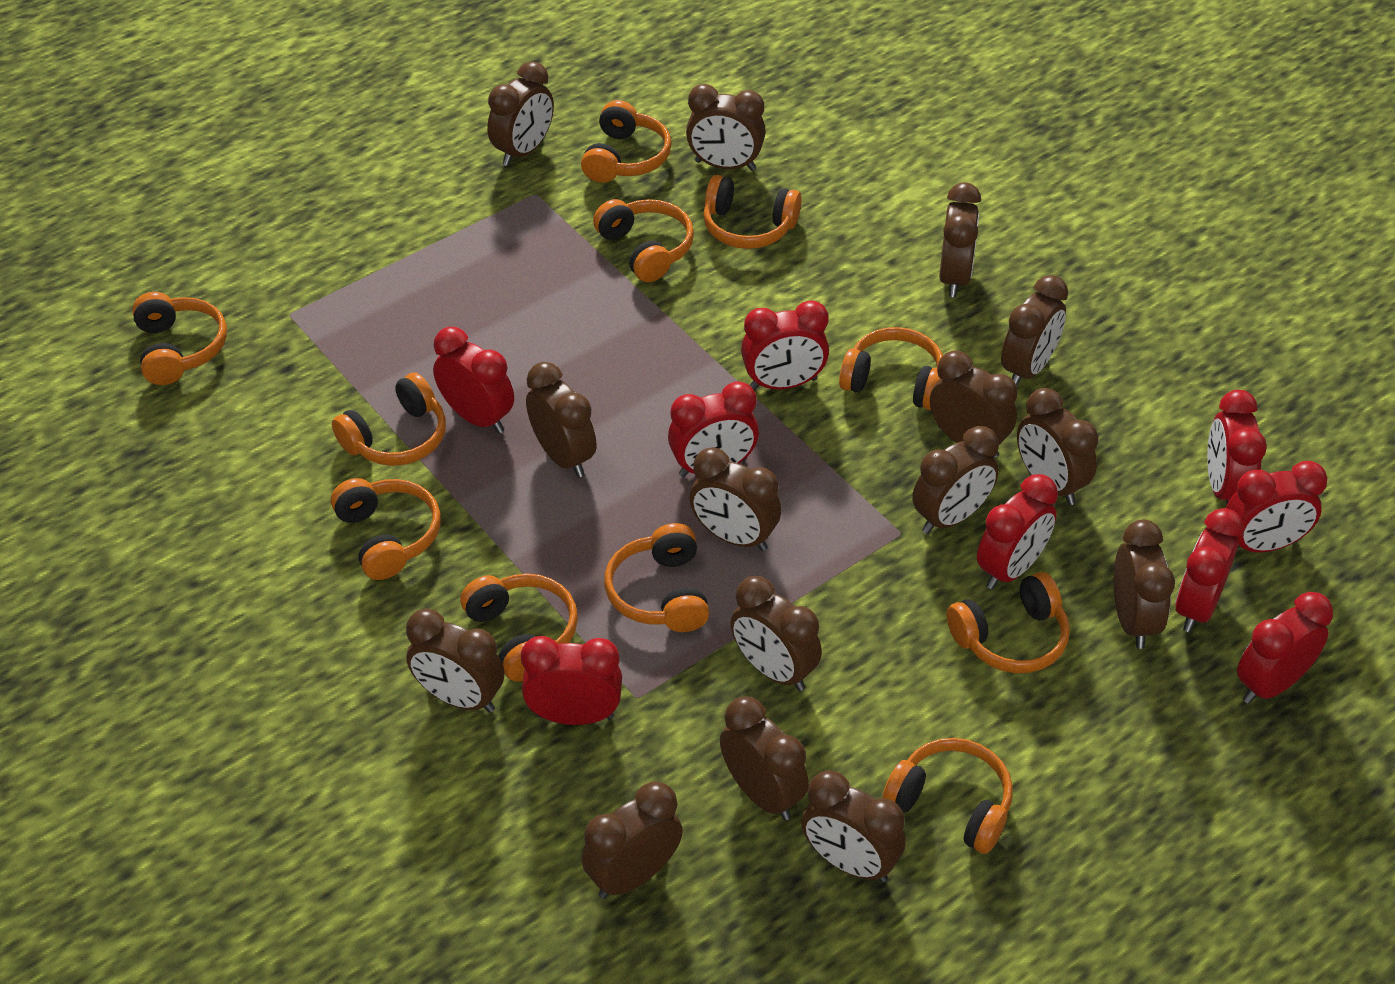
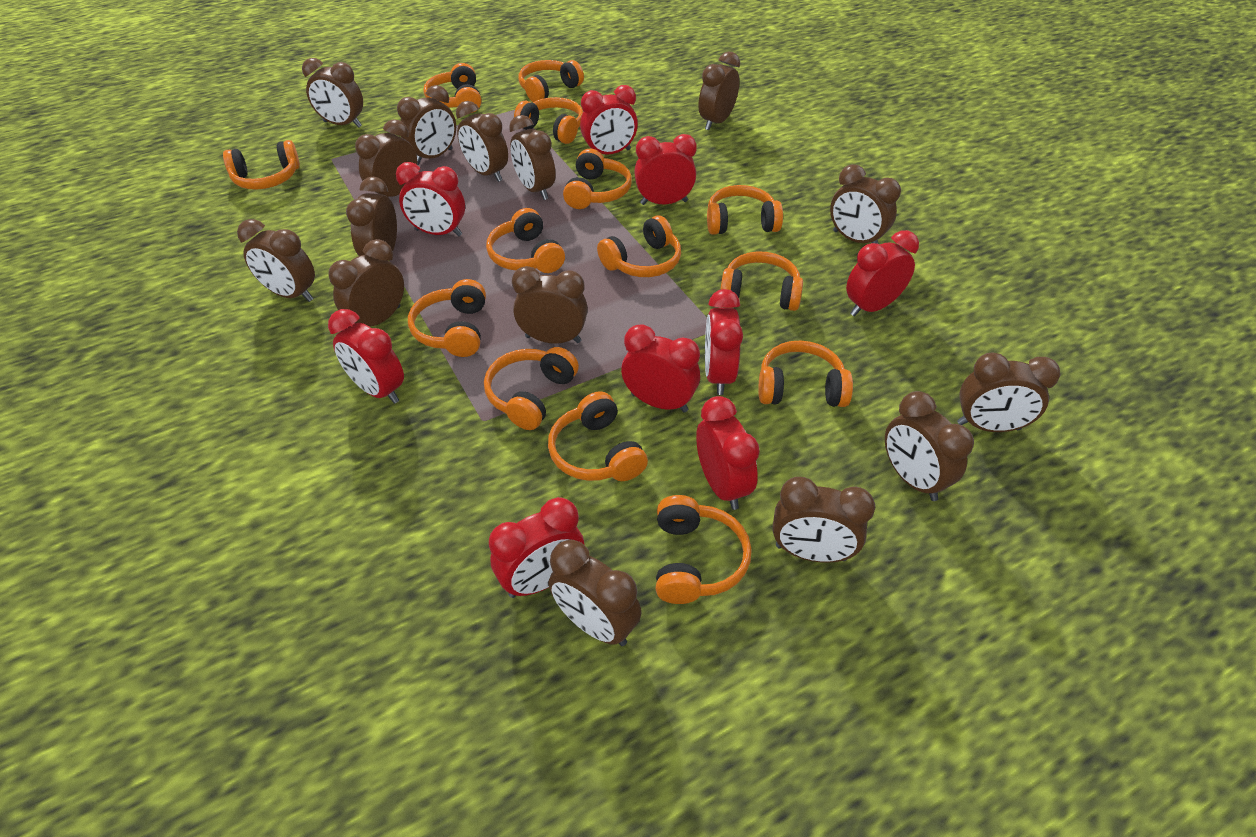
orange headphones: [132,292,227,385] [331,478,441,580] [332,373,446,466] [460,573,578,682] [581,100,672,183] [593,199,694,282] [604,523,709,632] [703,175,802,249] [839,327,943,410] [883,738,1013,854] [947,572,1070,673] = 11 -> [223,140,300,190] [408,279,486,357] [424,63,481,113] [484,347,579,430] [486,208,565,273] [514,97,583,144] [519,60,584,102] [548,391,648,481] [563,149,632,209] [597,215,681,277] [656,495,751,604] [707,185,783,235] [720,251,803,311] [758,340,853,407] = 14

